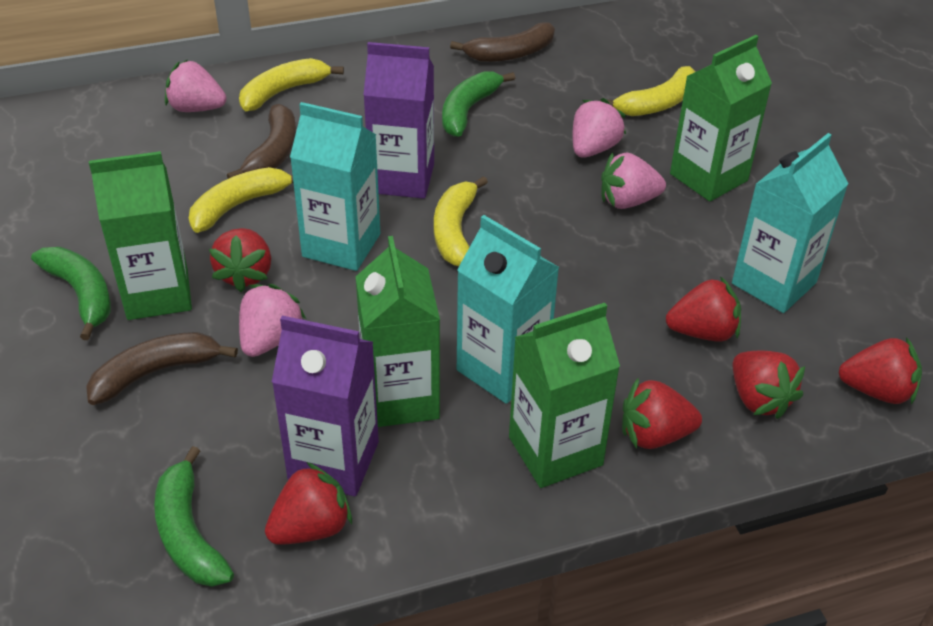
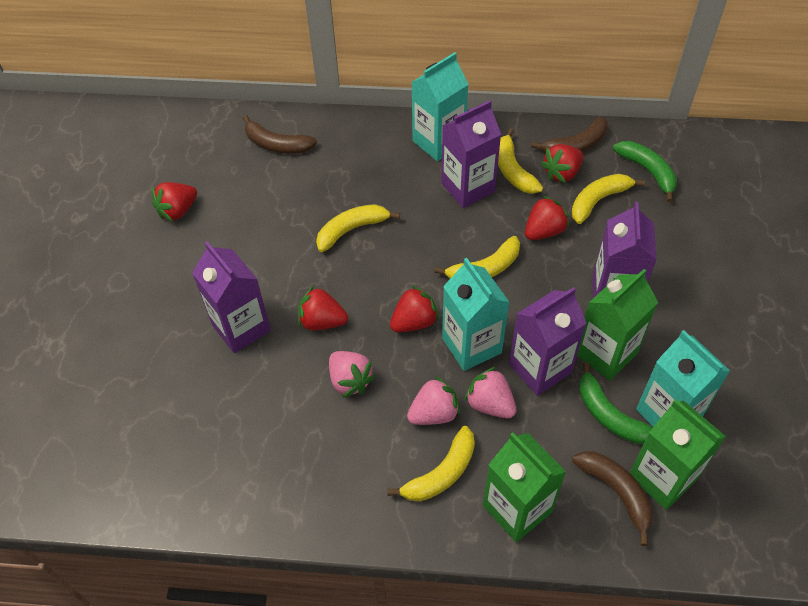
green banana: [31,247,111,340] [154,446,234,587] [442,71,515,137] = 3 -> [579,362,652,444] [613,141,677,202] = 2
green carton: [89,151,192,320] [356,236,440,427] [509,303,620,488] [670,35,772,201] = 4 -> [483,432,566,542] [577,269,658,381] [630,399,726,510] = 3
pink strawberry: [165,60,226,112] [239,284,306,357] [572,98,626,158] [601,153,666,209] = 4 -> [329,351,376,398] [407,376,460,425] [464,367,516,418] = 3
purple carton: [272,316,379,496] [363,42,434,199] = 2 -> [192,241,271,353] [441,100,501,208] [509,287,586,396] [593,202,657,298] = 4
red strawberry: [209,228,271,292] [265,462,352,545] [622,377,702,449] [666,276,741,341] [733,350,805,419] [839,337,922,405] = 6 -> [152,182,197,222] [298,286,348,330] [390,285,439,332] [525,195,569,240] [541,144,584,183] = 5
yellow banana: [189,167,293,233] [239,58,344,111] [434,176,488,266] [600,66,696,116] = 4 -> [316,204,400,252] [387,426,475,501] [435,236,520,279] [498,128,543,194] [571,174,645,224] = 5

